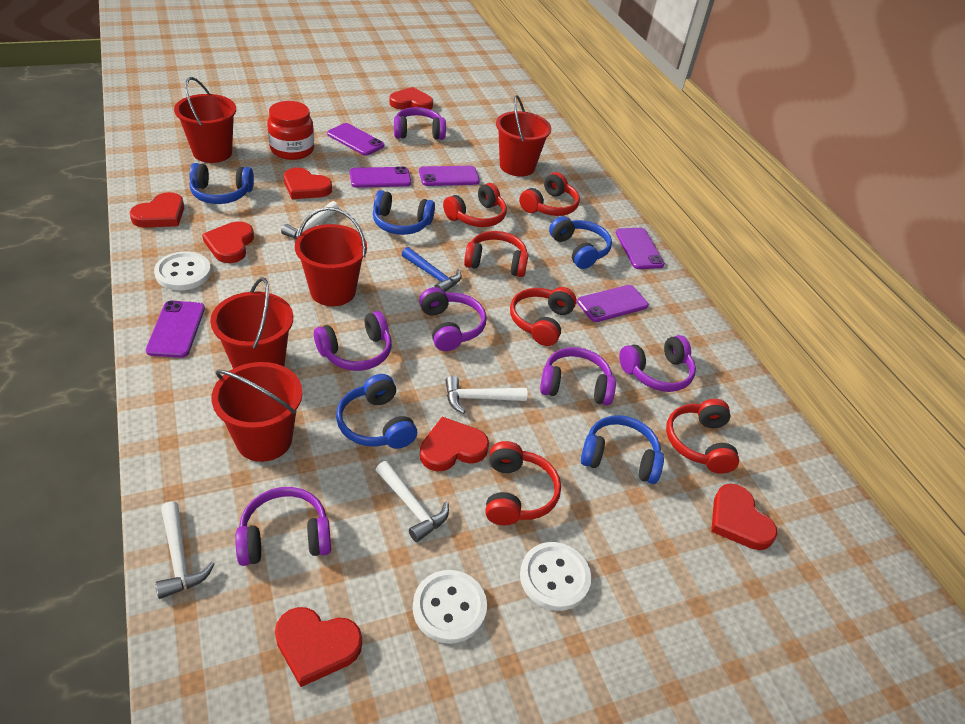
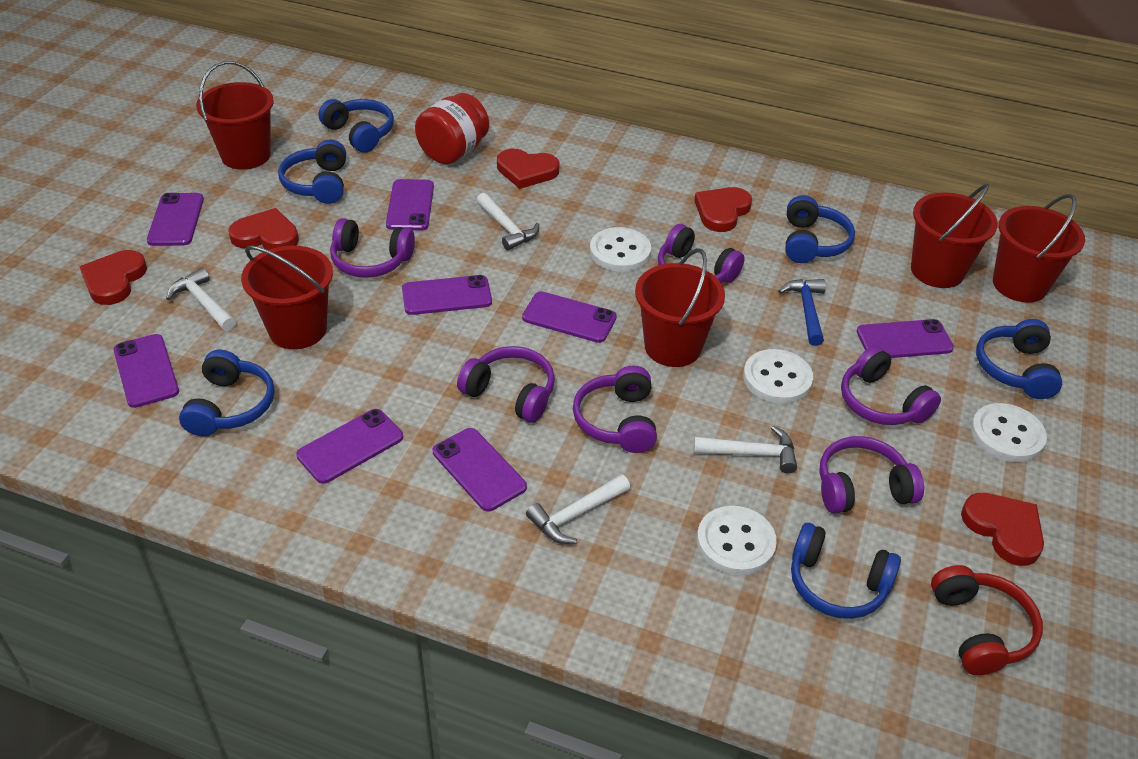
blue headphones: [189,163,254,204] [336,374,417,449] [373,190,435,235] [549,216,612,269] [581,415,664,484] = 5 -> [179,350,274,436] [278,139,346,204] [318,99,394,153] [785,195,855,263] [791,523,901,619] [976,319,1062,399] = 6
purple phone: [146,300,205,358] [327,123,384,156] [350,166,411,188] [419,166,480,186] [577,285,649,322] [616,228,665,269] = 6 -> [113,334,179,408] [147,193,204,246] [296,409,403,484] [386,179,434,230] [402,275,492,315] [433,428,527,512] [522,291,617,343] [857,319,954,358] = 8
red headphones: [443,183,507,227] [464,231,529,277] [485,441,561,525] [510,287,577,346] [519,172,580,216] [666,399,739,474] = 6 -> [931,565,1043,675] = 1
red heart: [130,192,184,228] [202,221,254,263] [275,607,362,687] [284,167,332,199] [389,87,433,110] [420,417,489,471] [711,484,777,550] = 7 -> [80,250,147,305] [228,208,299,250] [497,149,559,189] [694,187,752,232] [961,493,1044,566] = 5
white button: [154,251,211,290] [413,570,487,644] [520,542,591,611] = 3 -> [590,227,651,272] [697,506,777,575] [743,349,813,404] [971,403,1047,462] = 4

